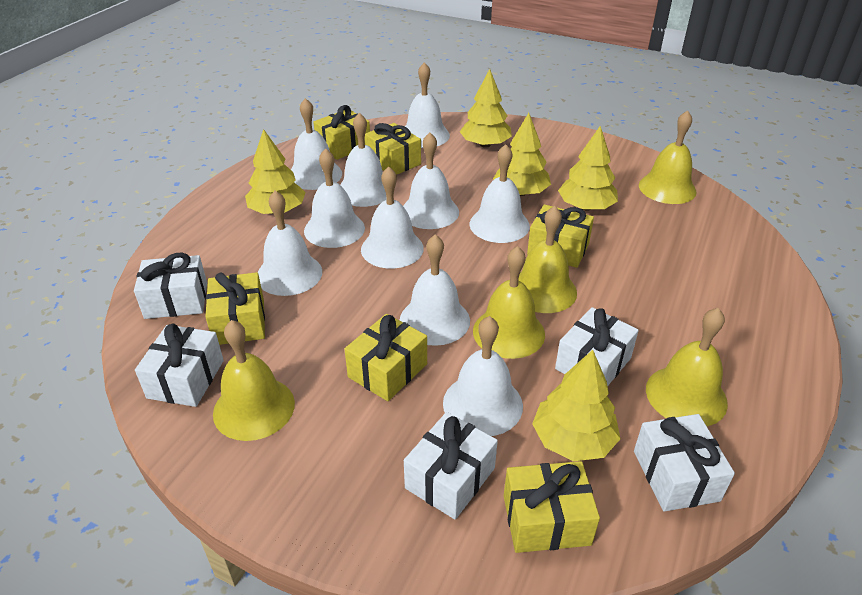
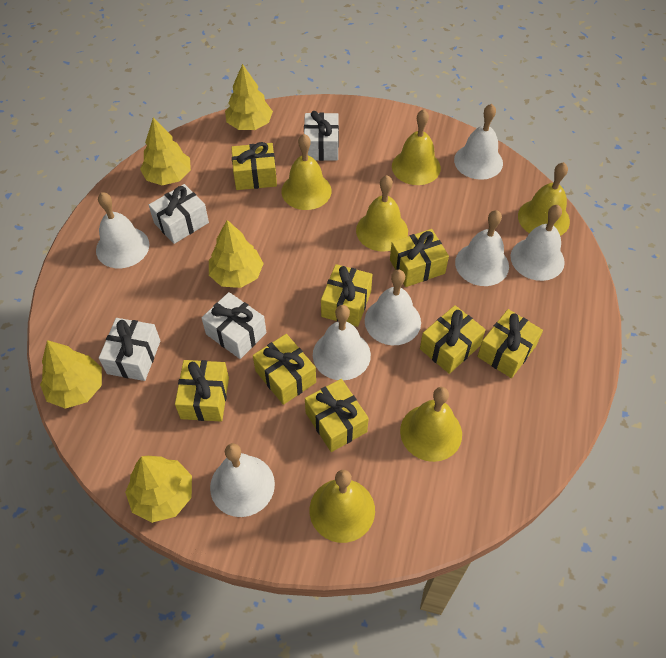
white bell: [258,191,322,296] [291,98,342,190] [304,148,365,248] [340,113,386,207] [361,166,424,269] [399,234,470,346] [403,132,459,229] [405,62,450,148] [443,316,523,436] [470,144,530,243] = 10 -> [96,192,149,268] [210,443,275,517] [313,305,371,380] [365,270,421,345] [454,104,503,180] [455,210,509,286] [511,205,565,281] = 7
white gift: [134,253,207,319] [135,324,224,407] [404,412,498,520] [555,307,639,386] [634,414,735,512] = 5 -> [99,318,161,381] [149,184,209,244] [202,292,266,359] [304,111,339,161] = 4
yellow bell: [213,320,295,441] [473,246,545,359] [518,206,577,313] [639,110,696,204] [646,308,728,426] = 5 -> [281,134,331,210] [310,470,375,543] [356,175,408,252] [392,109,441,185] [400,387,462,462] [518,162,570,236] = 6
yellow gift: [206,272,265,345] [313,105,370,160] [345,314,427,401] [365,123,421,175] [504,461,600,553] [527,204,594,268] = 6 -> [175,360,229,421] [231,142,277,190] [253,334,316,405] [305,379,369,452] [321,264,372,327] [390,229,449,287] [420,305,486,374] [477,309,543,378] = 8

